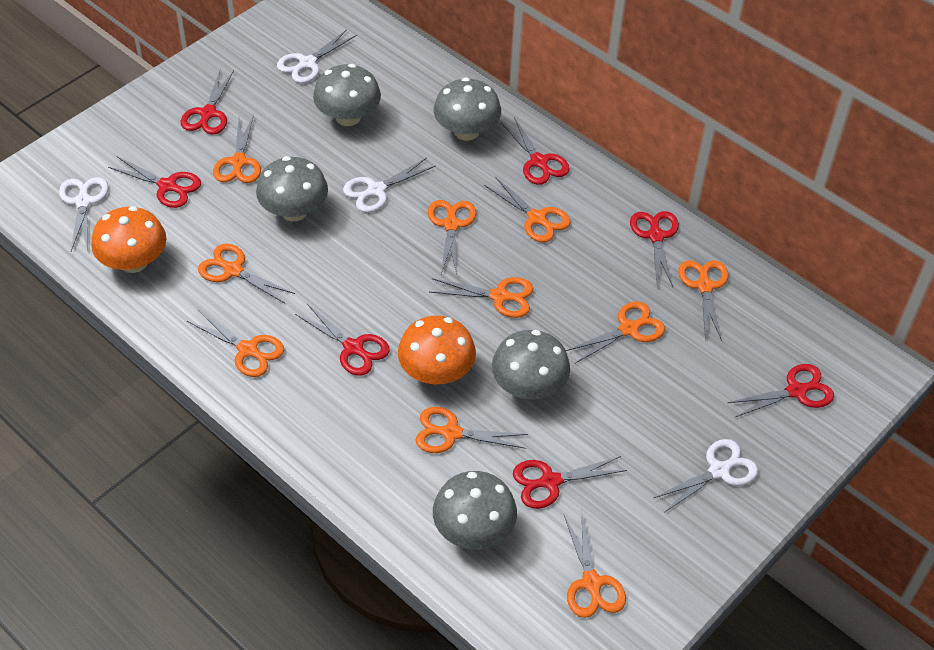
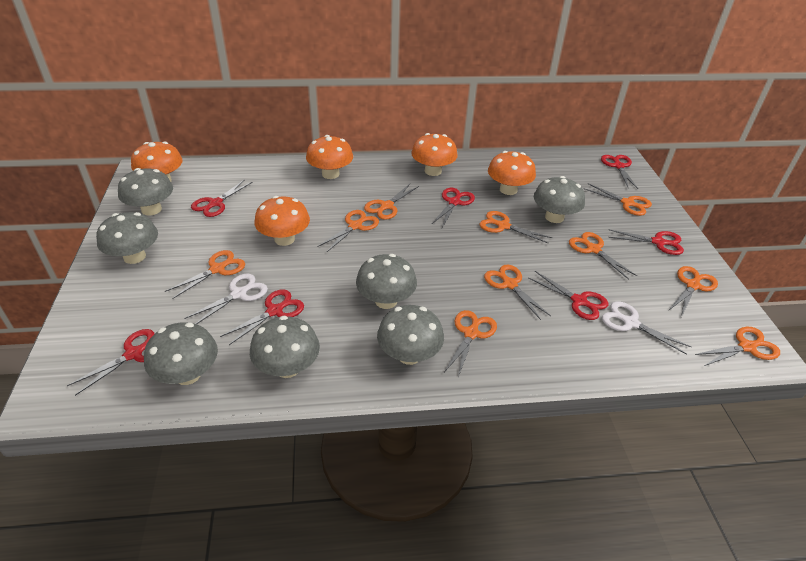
grey mushroom: [256,156,328,221] [313,64,381,126] [433,471,517,549] [434,77,501,141] [492,330,570,399] = 5 -> [96,212,158,264] [118,168,173,216] [144,322,218,385] [250,316,320,378] [356,254,417,309] [377,305,444,365] [534,176,585,223] = 7
orange mushroom: [91,206,166,273] [398,316,476,384] = 2 -> [131,141,183,182] [254,196,310,246] [306,135,353,179] [411,133,458,176] [488,151,536,195] = 5
white scissors: [59,177,108,251] [277,30,357,83] [343,158,435,213] [654,439,758,512] = 4 -> [184,274,268,324] [602,301,691,355] = 2

